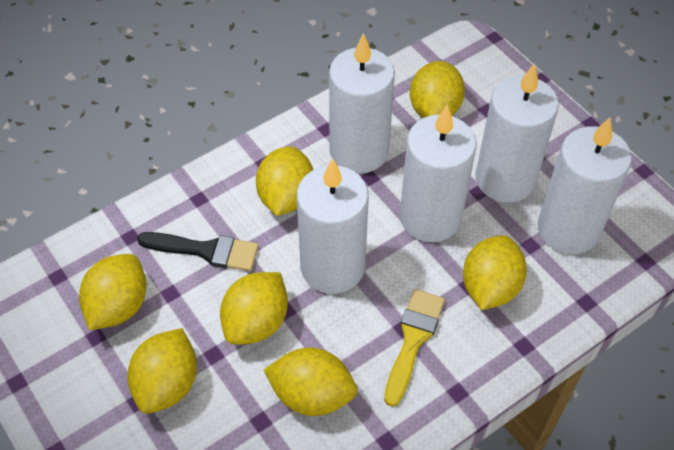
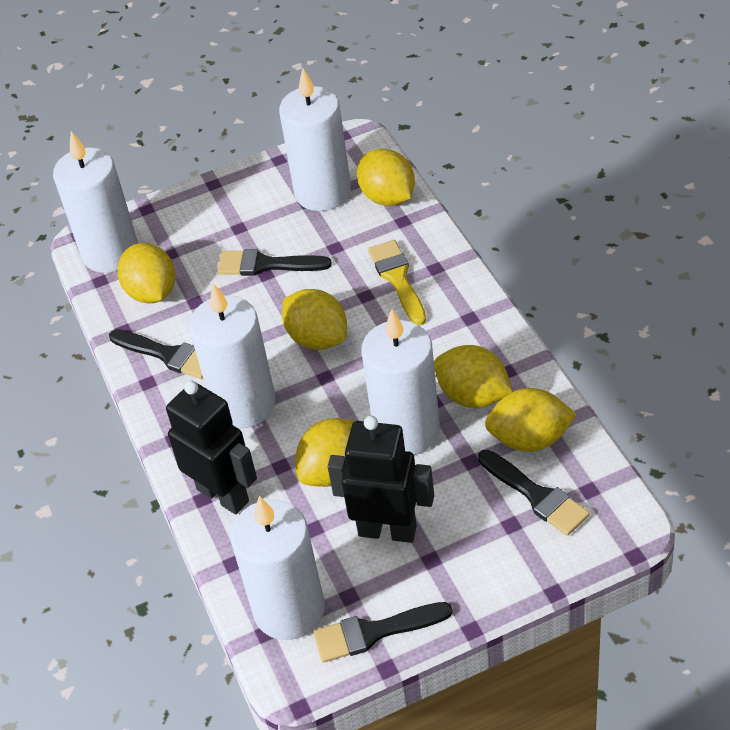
black brush: [137,232,259,271] = 1 -> [109,329,203,379] [217,249,332,276] [313,602,453,662] [478,450,590,536] = 4
black robot: none = 0 -> [166,381,257,514] [328,416,434,543] = 2
yellow lemon: [79,254,147,330] [127,328,197,414] [220,272,288,345] [256,146,313,216] [264,348,357,416] [410,61,465,118] [463,235,527,310] = 7 -> [117,243,175,304] [282,289,347,350] [296,418,356,487] [357,149,415,206] [434,345,513,408] [485,388,577,452] = 6

